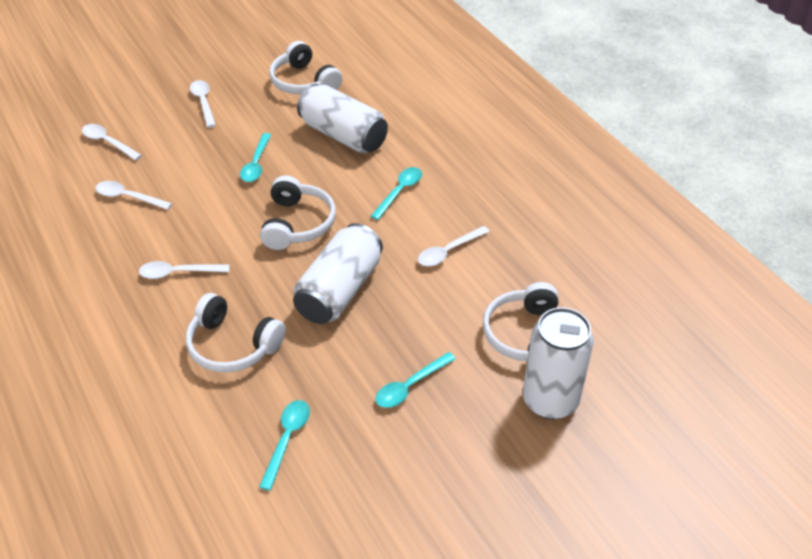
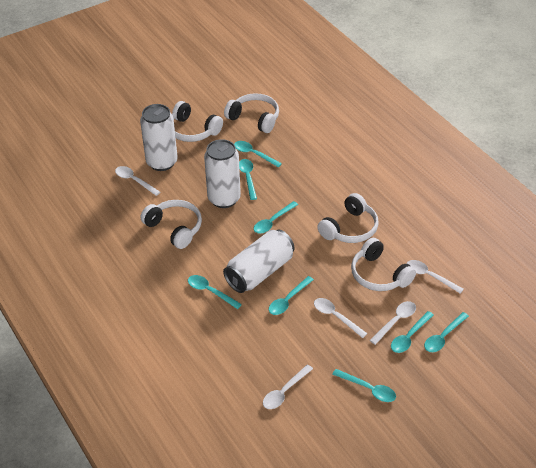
turquoise spoon: [240,133,271,182] [259,400,310,491] [371,167,422,220] [376,352,456,408] = 4 -> [188,275,242,309] [234,141,282,168] [239,159,257,200] [254,201,298,234] [269,276,314,315] [332,369,396,402] [391,311,434,353] [424,312,469,352] = 8
white headphones: [186,293,285,373] [260,175,336,250] [269,41,342,94] [483,282,558,361] = 4 -> [140,200,202,249] [172,101,223,142] [224,93,279,133] [317,193,379,243] [351,238,416,291] = 5

